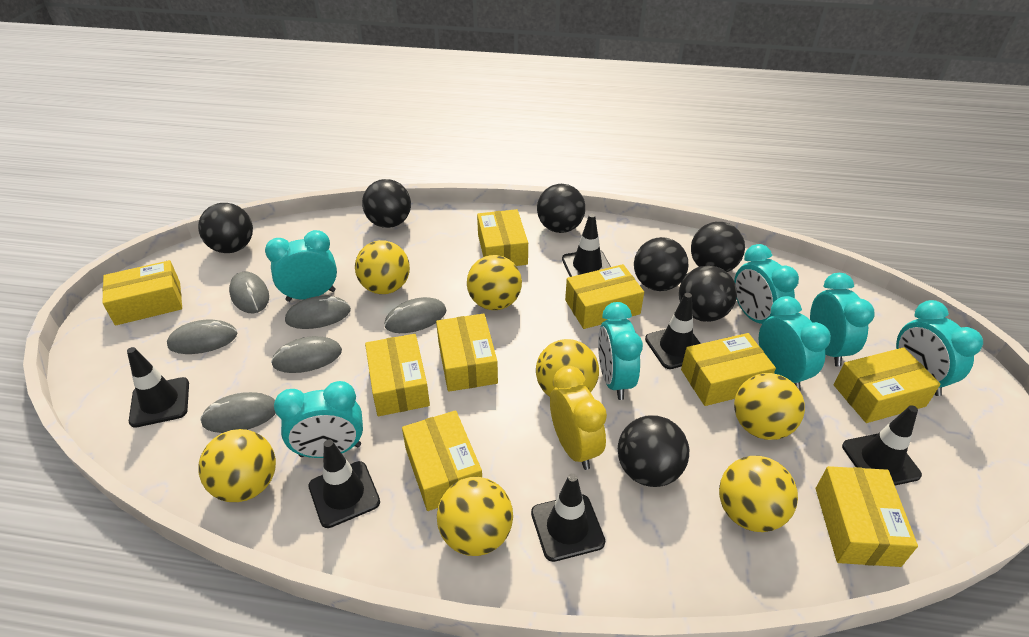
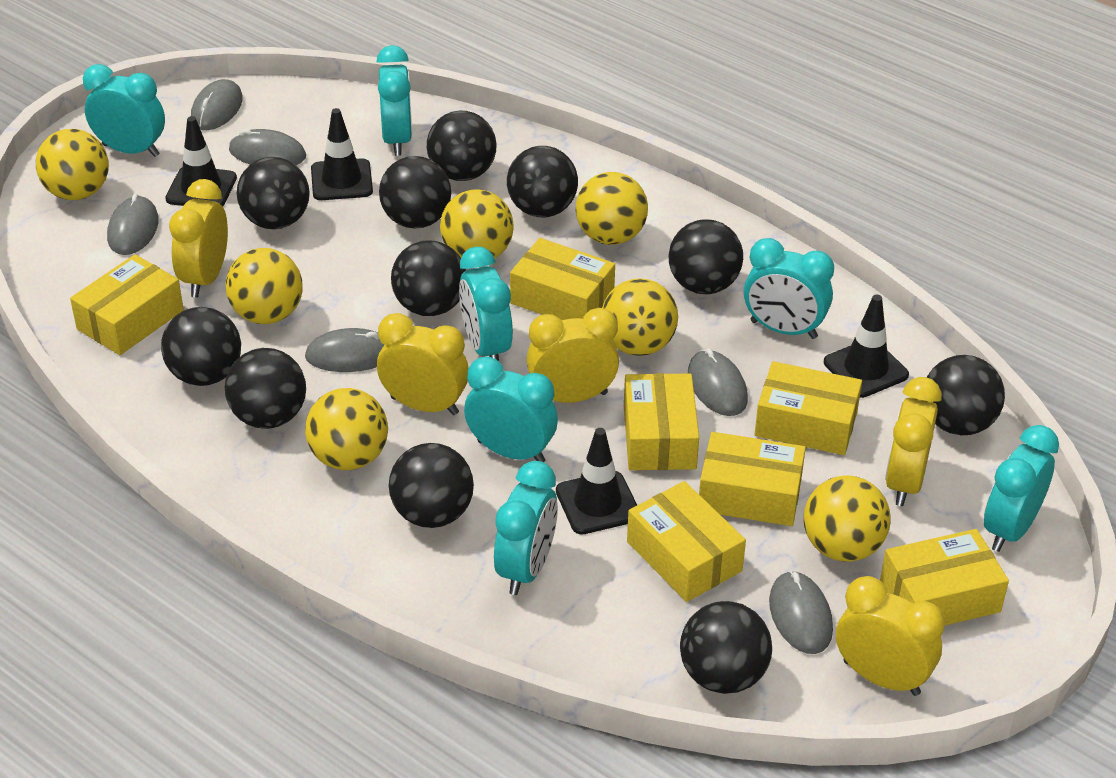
black ball: [198,203,253,253] [362,179,411,228] [537,184,585,233] [618,415,689,487] [634,237,689,291] [679,265,737,322] [691,222,745,272] = 7 -> [161,307,241,386] [225,348,306,429] [237,157,310,229] [379,156,451,229] [389,443,474,528] [391,241,466,316] [427,110,497,181] [507,146,578,217] [669,219,743,294] [680,601,772,694] [927,355,1005,435] = 11
black traffic cone: [127,347,189,428] [308,439,380,528] [531,473,605,562] [562,214,611,277] [645,293,701,369] [842,405,922,485] = 6 -> [165,116,237,206] [311,108,373,200] [556,428,637,535] [824,295,909,398] = 4
yellow box: [102,260,182,326] [365,334,430,416] [402,410,482,511] [436,314,498,392] [477,209,528,266] [565,264,644,329] [681,333,776,406] [816,466,918,567] [834,347,941,423] = 9 -> [70,254,184,355] [510,238,615,320] [624,373,699,470] [627,481,746,602] [699,432,806,526] [755,361,862,455] [880,529,1009,625] = 7
yellow clock: [550,366,607,470] = 1 -> [169,179,228,298] [377,313,469,415] [526,308,619,403] [836,576,945,696] [885,377,942,506] = 5

